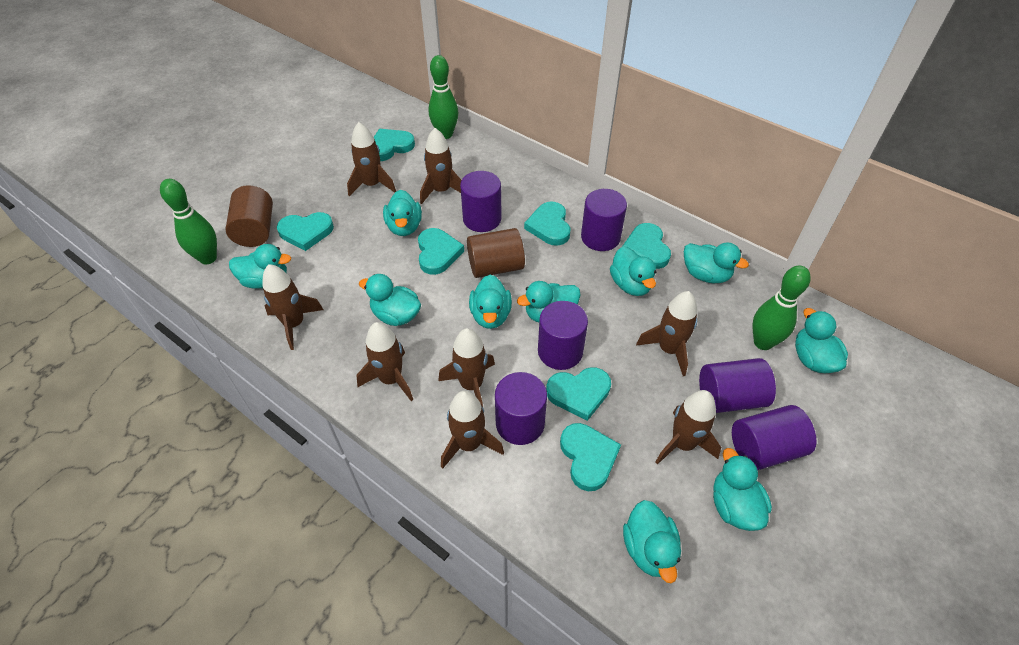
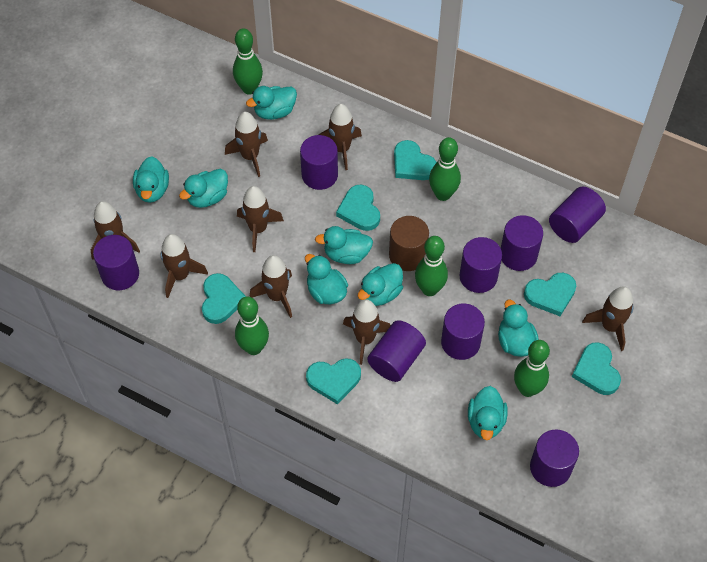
brown cylinder: [225,185,273,247] [467,228,525,278] = 2 -> [389,216,429,271] = 1
green bowling pin: [160,179,217,264] [429,55,458,139] [752,265,811,350] = 3 -> [233,28,263,95] [235,296,269,355] [415,236,448,296] [429,137,461,201] [514,340,550,397] = 5
purple cylinder: [460,171,502,232] [495,372,547,445] [538,301,588,370] [581,189,627,251] [699,358,776,413] [732,405,817,470] = 6 -> [93,235,139,290] [300,135,338,190] [367,320,426,382] [441,303,485,360] [459,237,502,293] [501,215,543,271] [530,430,579,487] [549,186,606,243] = 8
turquoise duck: [229,244,291,289] [359,274,421,326] [383,190,422,236] [469,275,512,329] [517,281,581,322] [610,246,656,296] [623,500,681,583] [684,243,749,283] [713,448,772,531] [795,308,848,373] = 10 -> [133,156,169,203] [179,169,228,208] [246,86,297,120] [305,254,348,305] [315,226,373,264] [358,263,403,306] [468,386,508,440] [498,300,539,357] = 8
turquoise heart: [277,212,334,251] [374,129,415,161] [418,228,464,275] [524,202,570,246] [546,367,611,421] [560,423,621,491] [623,223,671,269] = 7 -> [202,273,246,324] [306,358,361,404] [336,185,380,231] [394,140,437,180] [524,273,576,316] [572,342,621,395] = 6

